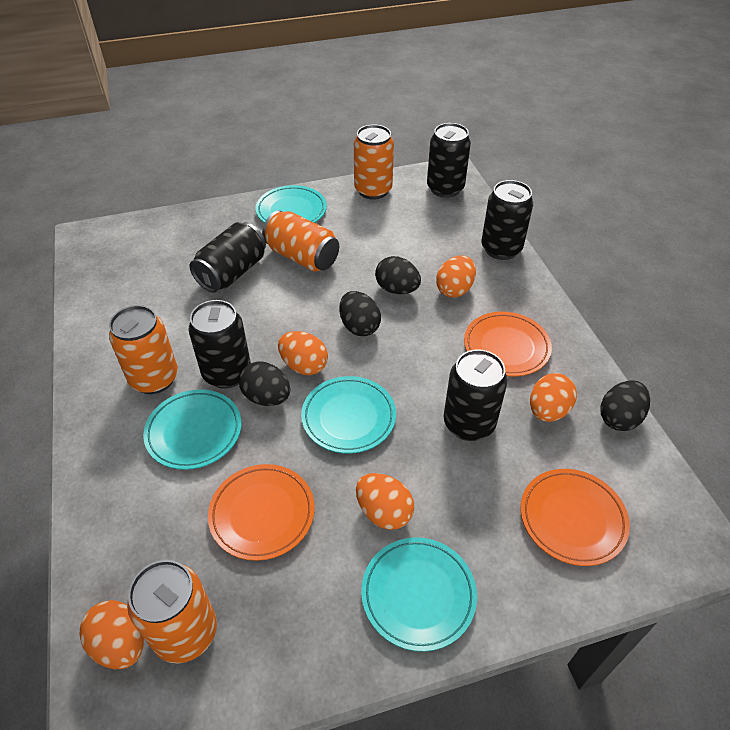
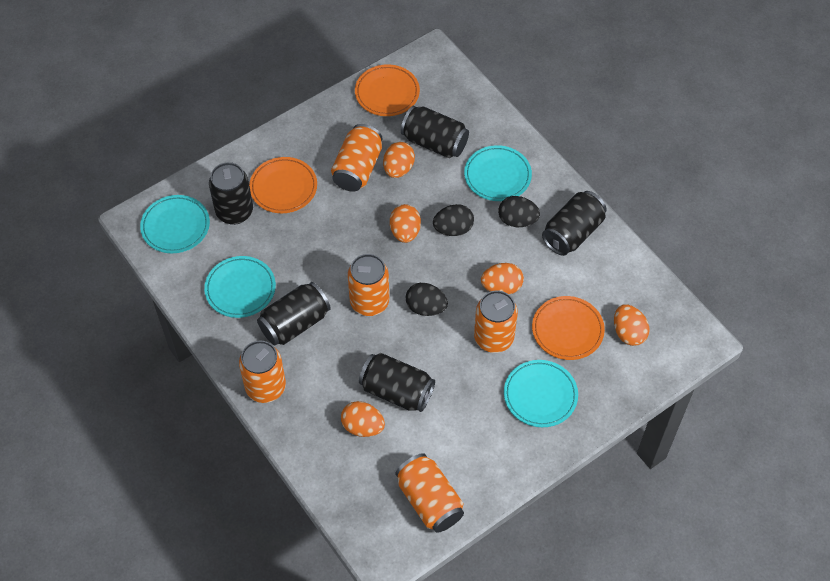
black egg: [239,361,290,406] [339,291,381,336] [375,256,421,294] [600,381,650,431] = 4 -> [406,283,448,316] [433,204,474,236] [498,196,540,227] = 3
orange can: [109,305,178,394] [127,560,217,663] [262,210,339,272] [354,124,394,200] = 4 -> [239,340,286,403] [331,124,382,192] [348,254,389,316] [395,453,464,533] [474,291,518,353] = 5

